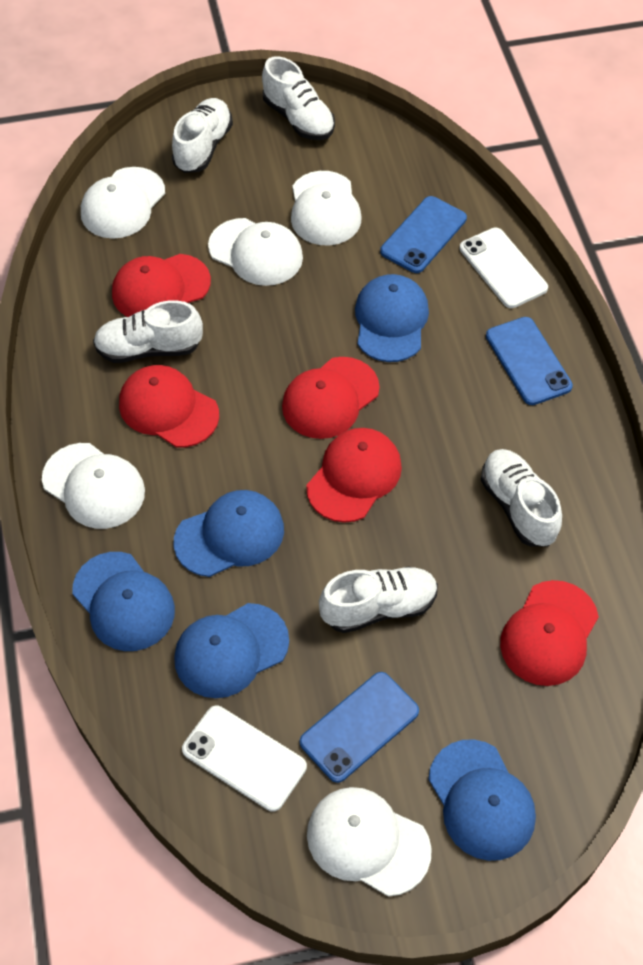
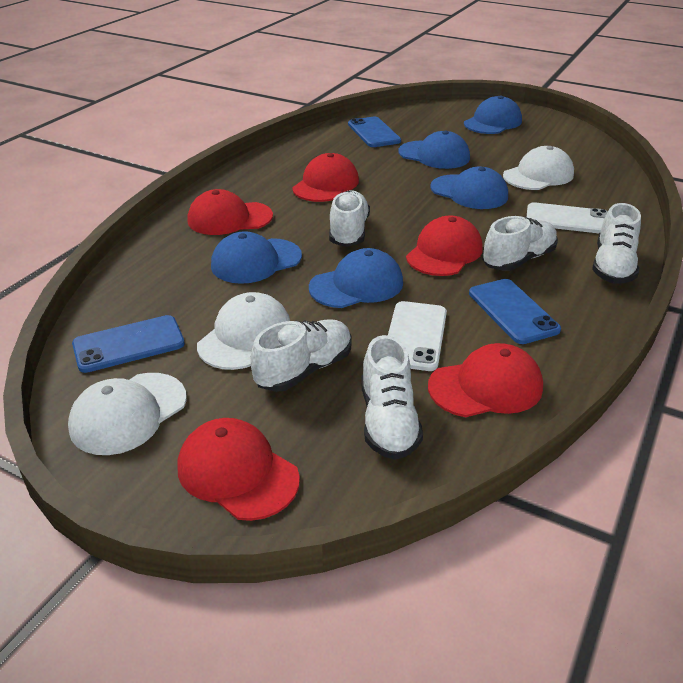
white cap: [42,443,145,529] [81,167,165,239] [208,218,303,286] [291,171,361,245] [307,787,432,896] = 5 -> [68,373,187,455] [197,292,290,370] [503,146,574,190] = 3

